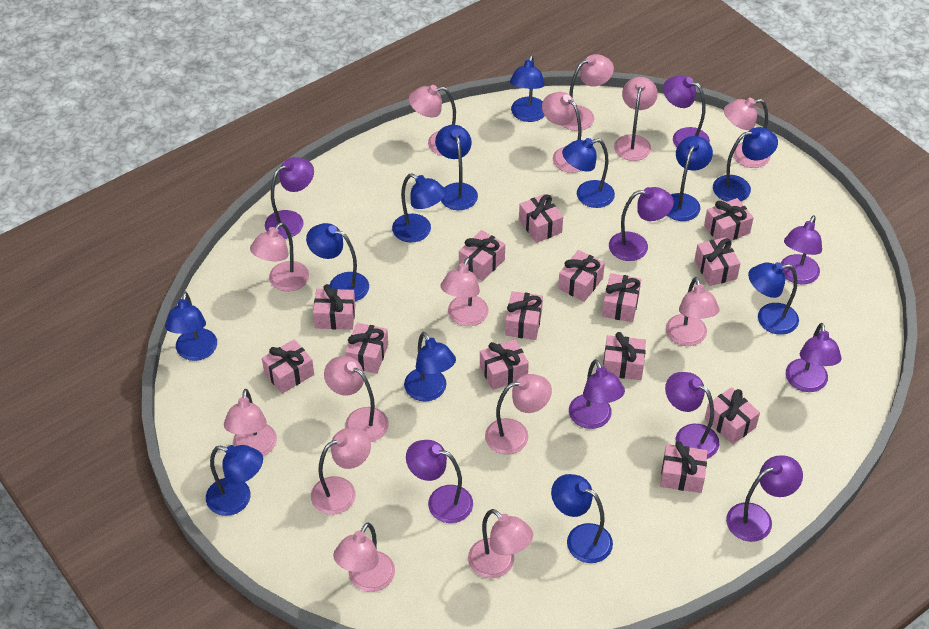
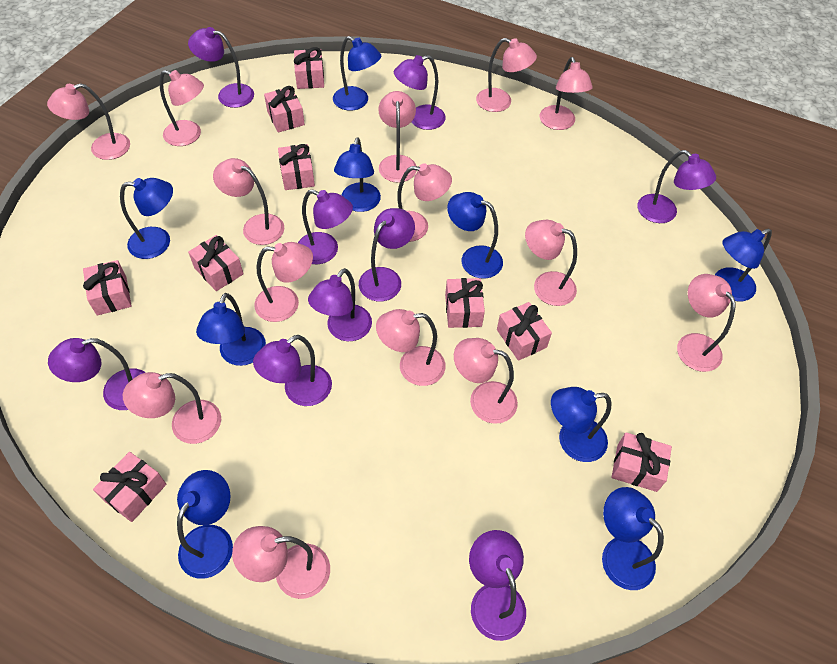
blue lamp: [165,291,217,361] [206,445,263,516] [306,223,369,302] [392,173,446,243] [404,332,456,401] [435,125,478,210] [510,55,545,122] [551,474,613,563] [562,138,615,208] [667,136,713,221] [713,127,778,202] [748,262,799,335] = 12 -> [120,178,173,259] [177,470,233,579] [196,293,266,366] [333,36,381,111] [334,137,381,212] [447,192,503,279] [551,387,611,462] [602,487,664,590] [715,229,772,301] = 9
pink gift: [262,339,314,394] [313,284,355,330] [345,323,388,374] [459,230,505,281] [480,339,529,390] [505,291,543,340] [519,194,563,243] [558,250,605,302] [602,273,641,322] [603,332,646,380] [660,442,707,493] [695,237,741,286] [704,198,754,241] [705,387,760,444] = 14 -> [83,260,131,316] [93,452,166,522] [188,235,243,291] [264,86,305,132] [278,144,315,190] [294,47,324,89] [445,278,485,328] [497,302,552,361] [612,432,672,492] = 9

